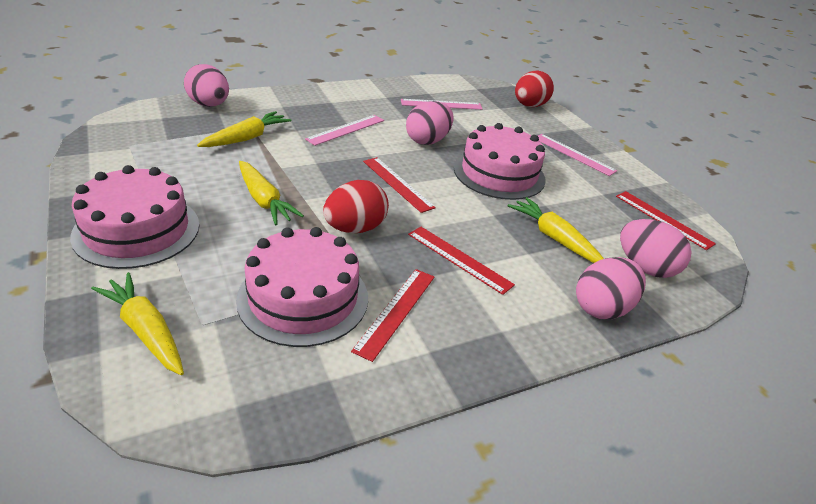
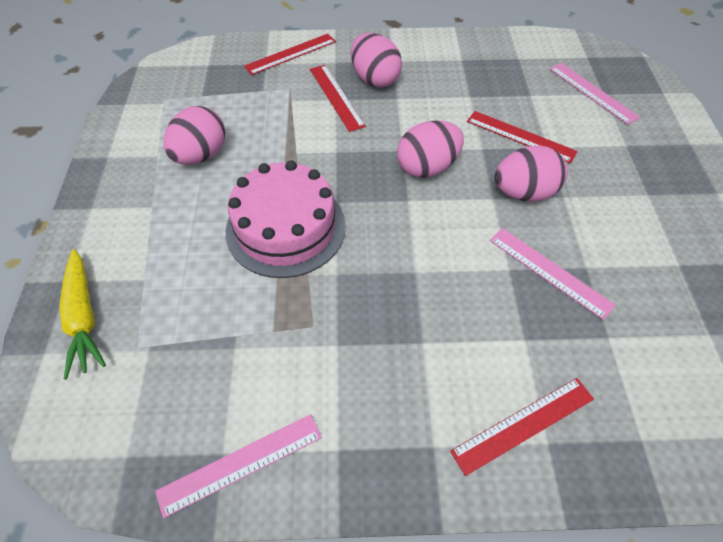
pink cake: [70,165,199,269] [236,227,368,347] [454,123,546,200] = 3 -> [226,160,346,278] = 1
red egg: [323,180,389,233] [515,70,554,107] = 2 -> none = 0
yellow carrot: [91,272,184,375] [197,111,291,147] [239,161,304,225] [508,197,604,263] = 4 -> [59,249,106,379] = 1

